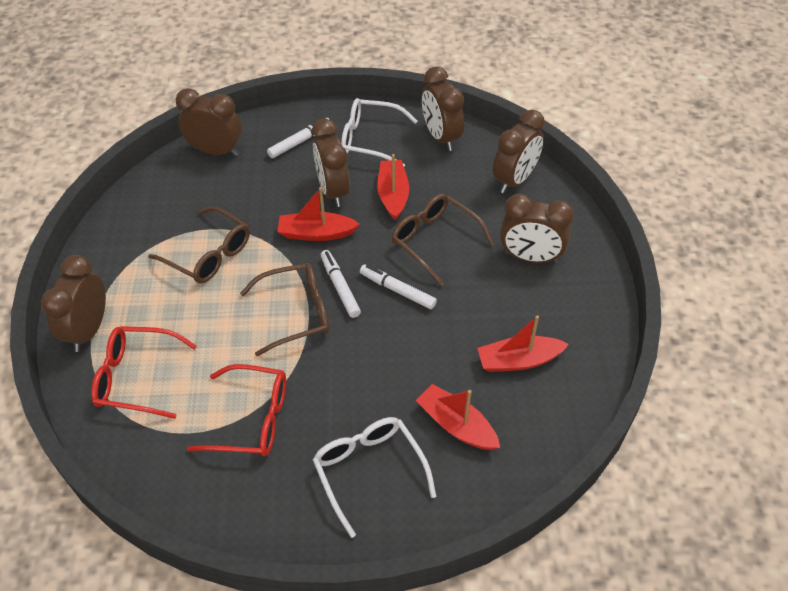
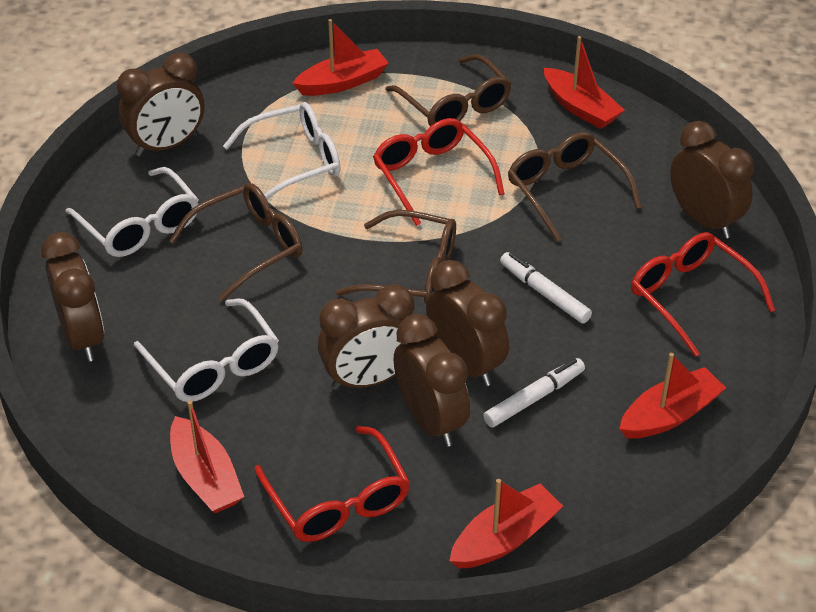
brown glasses: [148,207,250,283] [240,263,329,356] [392,194,495,286] = 3 -> [169,183,303,301] [336,210,456,304] [385,54,512,126] [508,132,642,242] = 4
red boat: [278,187,360,241] [377,154,409,221] [416,384,500,450] [477,315,569,372] = 4 -> [170,400,244,513] [293,19,389,96] [449,479,563,568] [544,36,625,129] [619,353,726,439] = 5
red glasses: [91,326,197,419] [187,364,286,456] = 2 -> [254,426,410,542] [373,118,505,226] [631,232,775,357] = 3
white glasses: [313,417,436,538] [341,98,418,167] = 2 -> [65,167,199,257] [134,299,279,402] [223,102,340,199] = 3
white marker: [267,117,330,158] [321,250,361,318] [360,264,437,309] = 3 -> [483,358,585,427] [500,252,592,324] = 2

